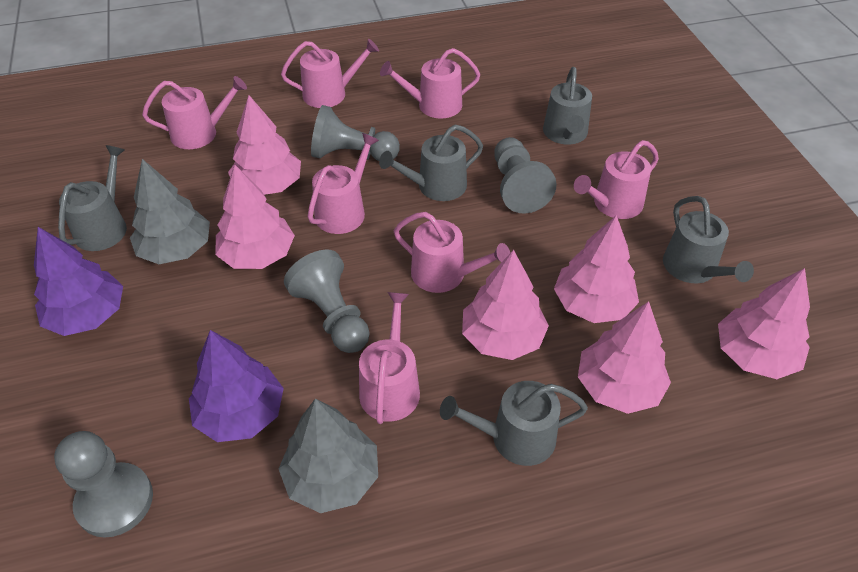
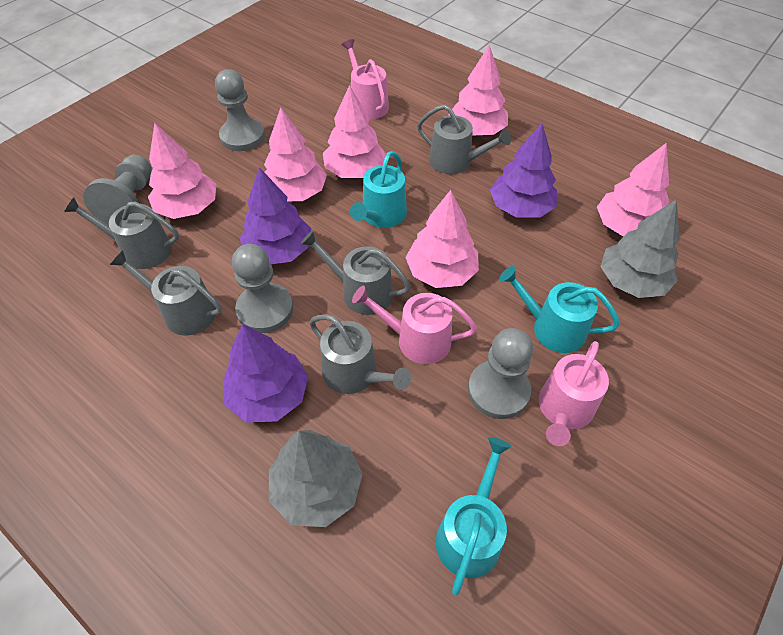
pink watering can: [142,76,247,149] [281,39,379,108] [307,133,379,234] [359,292,420,424] [380,48,480,119] [393,212,510,293] [574,140,659,219] = 7 -> [342,39,389,120] [352,286,477,364] [539,341,609,446] = 3
purple tree: [34,227,123,336] [189,330,284,442] = 2 -> [223,324,308,423] [240,167,311,264] [490,123,557,218] = 3
turquoise watering can: none = 0 -> [350,151,407,228] [436,437,512,595] [499,266,620,353] = 3

